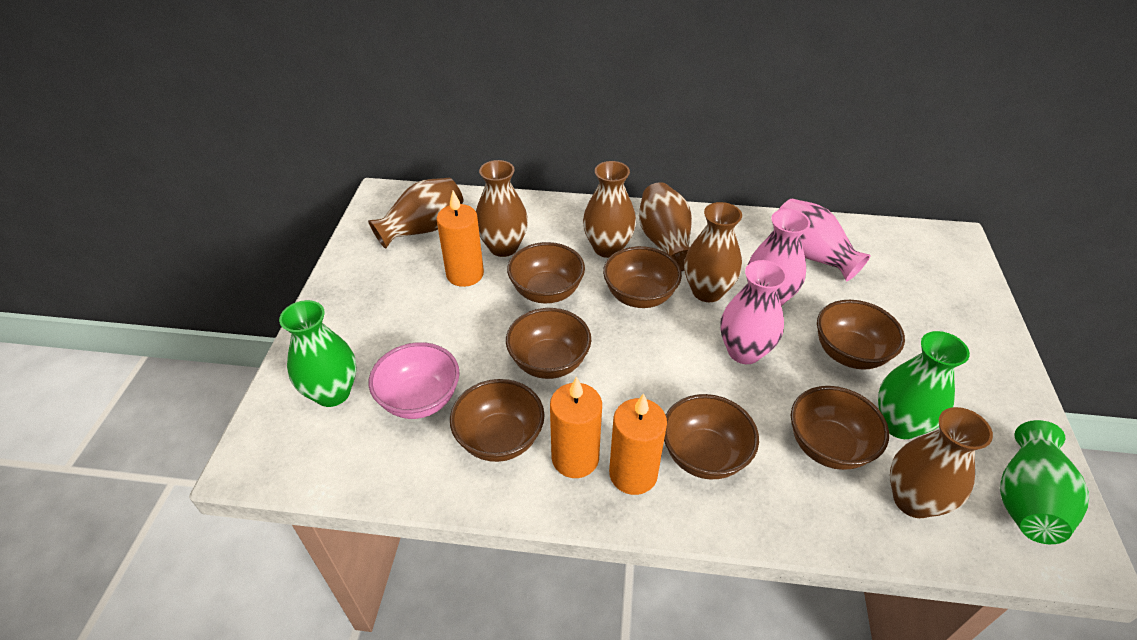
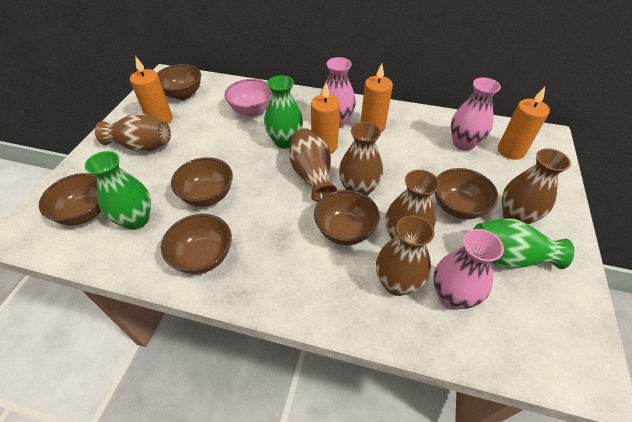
brown bowl: [450,379,544,462] [506,308,591,379] [507,242,585,303] [603,246,682,308] [664,394,759,480] [791,386,889,470] [817,300,905,370] = 7 -> [39,173,101,225] [157,64,201,100] [161,214,232,274] [171,157,233,207] [314,190,380,245] [435,168,498,219] = 6
orange candle: [436,191,484,287] [550,376,602,478] [609,393,667,495] = 3 -> [130,57,173,124] [311,83,340,154] [361,63,393,132] [498,87,550,160] = 4

